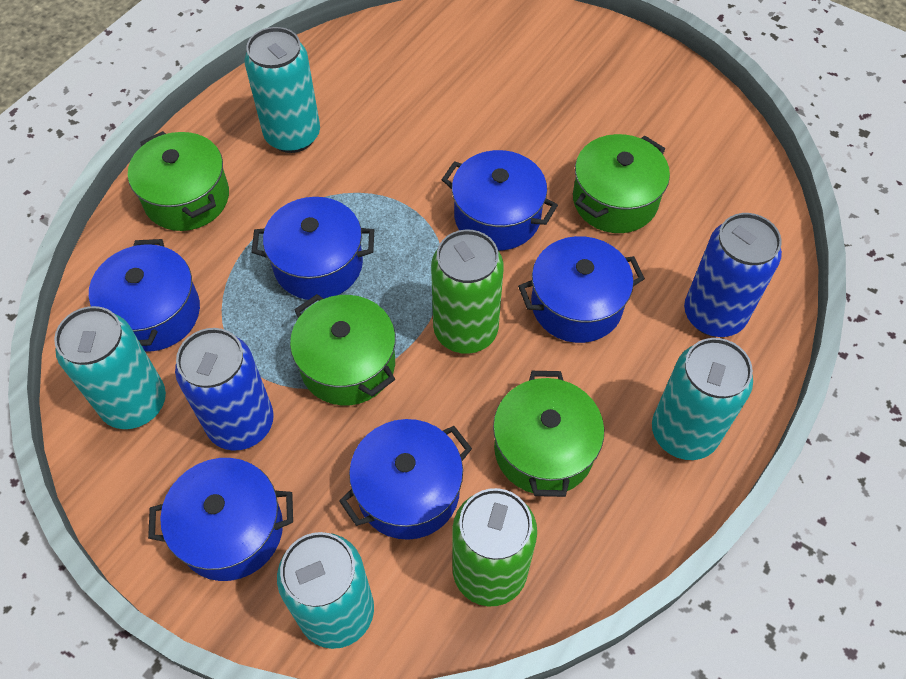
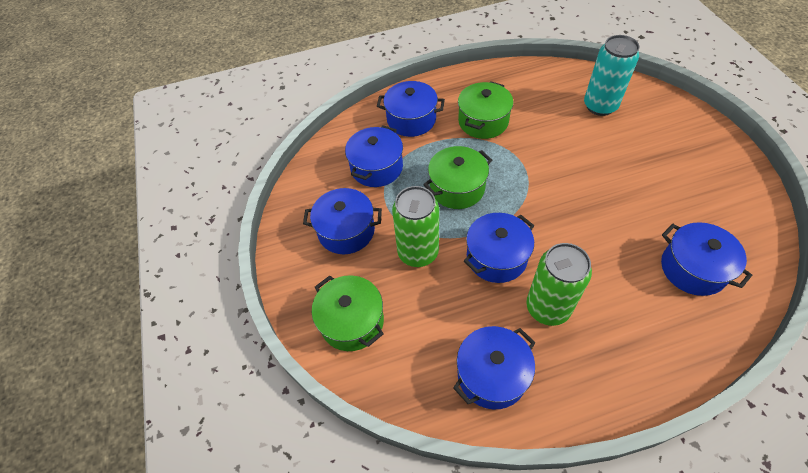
blue can: [175,328,274,451] [684,213,782,337] = 2 -> none = 0
green pot: [128,131,229,231] [290,294,396,406] [493,371,604,497] [573,134,670,233] = 4 -> [312,275,384,351] [423,146,492,209] [458,81,514,139] = 3
turquoise can: [54,306,166,429] [245,27,320,153] [277,532,374,649] [652,338,753,460] = 4 -> [584,35,639,116] = 1

